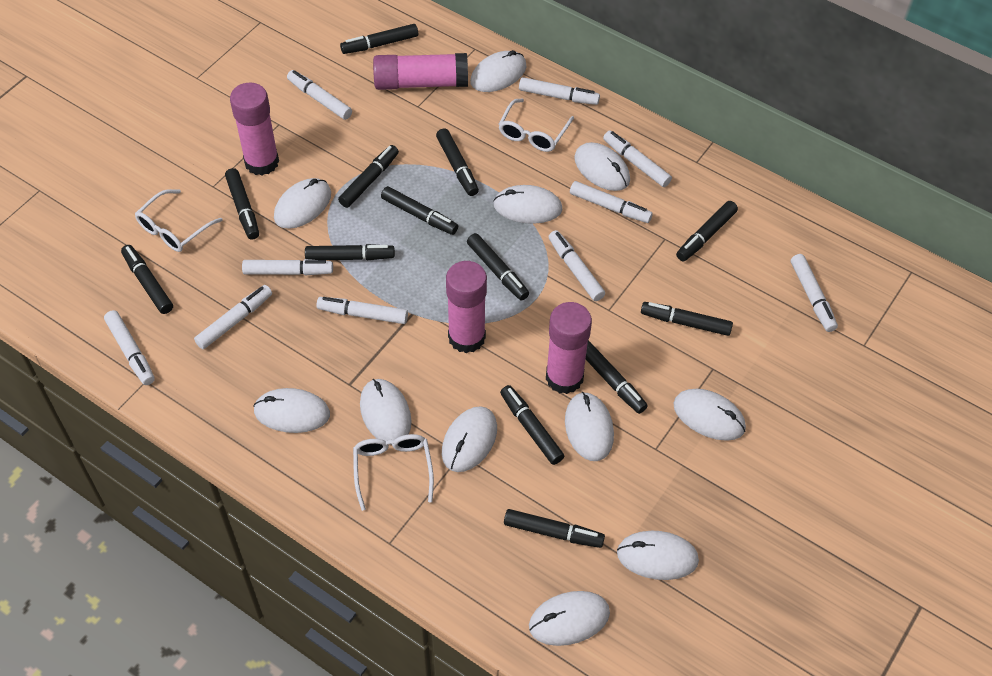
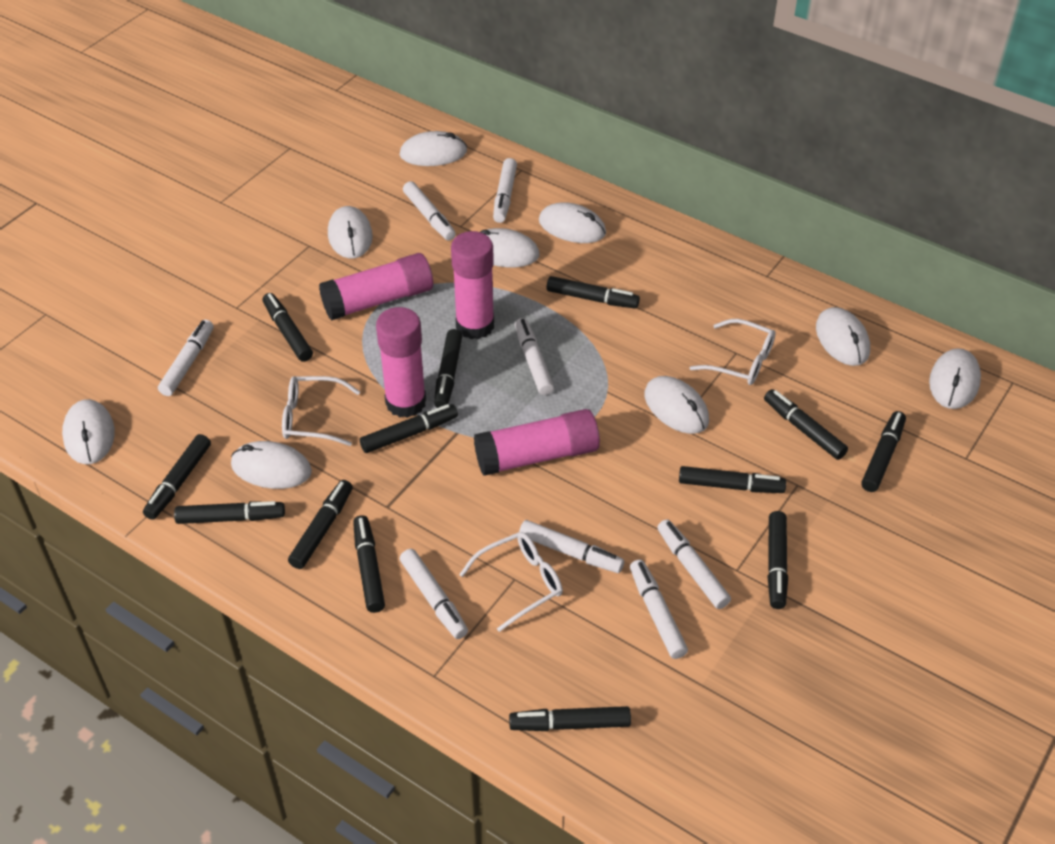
white marker: [104,310,155,385] [194,285,272,349] [242,259,333,276] [287,70,352,120] [316,297,408,324] [519,77,600,105] [548,230,605,301] [570,181,653,223] [603,131,672,187] [791,254,838,332] = 10 -> [158,320,214,396] [400,549,468,639] [403,181,456,241] [493,158,517,223] [515,318,554,395] [519,520,624,573] [630,559,688,659] [657,519,731,609] = 8
white mouse: [253,388,330,433] [274,178,331,229] [360,379,412,445] [442,406,497,472] [470,50,527,92] [493,185,563,224] [529,591,610,646] [565,392,614,461] [574,142,630,191] [617,531,699,580] [673,389,746,441] = 11 -> [62,399,115,464] [231,441,312,489] [328,206,373,258] [399,131,467,166] [481,228,539,267] [539,202,606,243] [644,376,709,434] [816,307,870,366] [929,348,981,409] = 9

